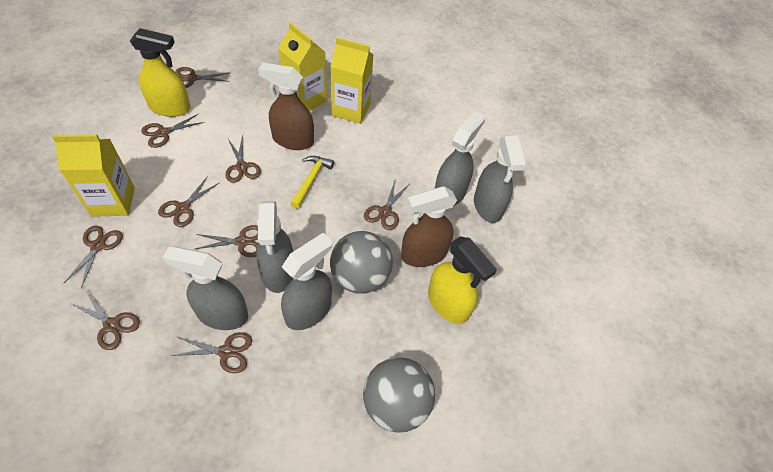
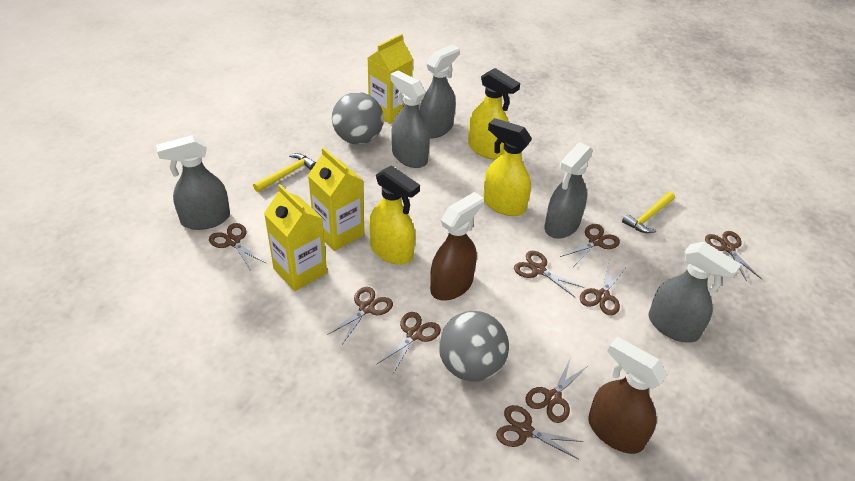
yellow hammer: [290,156,334,209] = 1 -> [253,153,316,192] [622,192,675,233] = 2
yellow spray bottle: [130,28,191,117] [428,237,497,324] = 2 -> [369,165,420,265] [468,68,520,159] [483,118,532,216] = 3

